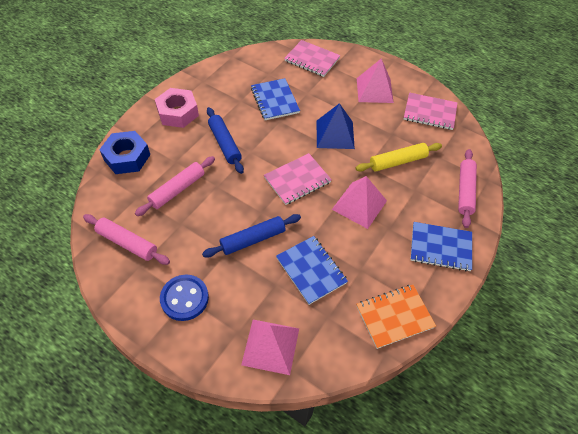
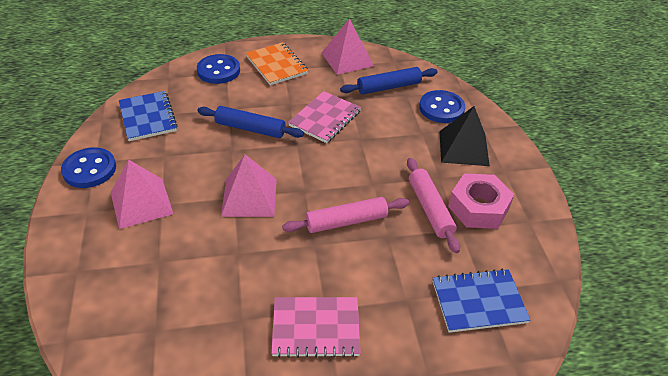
black pyramid: none = 0 -> [439,106,490,166] = 1
blue button: [160,275,209,321] = 1 -> [61,147,116,188] [197,54,240,84] [419,90,465,123] = 3
blue notebook: [251,78,300,120] [276,236,348,305] [410,222,472,271] = 3 -> [119,91,178,141] [432,268,530,333] = 2
blue nut: [99,131,150,174] = 1 -> none = 0
blue pyramid: [317,103,355,149] = 1 -> none = 0
pink notebook: [264,153,332,205] [284,40,341,77] [404,92,458,130] = 3 -> [271,297,361,358] [288,91,361,143] = 2
pink rolling pin: [83,214,170,265] [135,156,215,216] [458,149,477,228] = 3 -> [282,197,409,233] [407,158,460,253] = 2
yellow rolling pin: [355,143,442,172] = 1 -> none = 0

